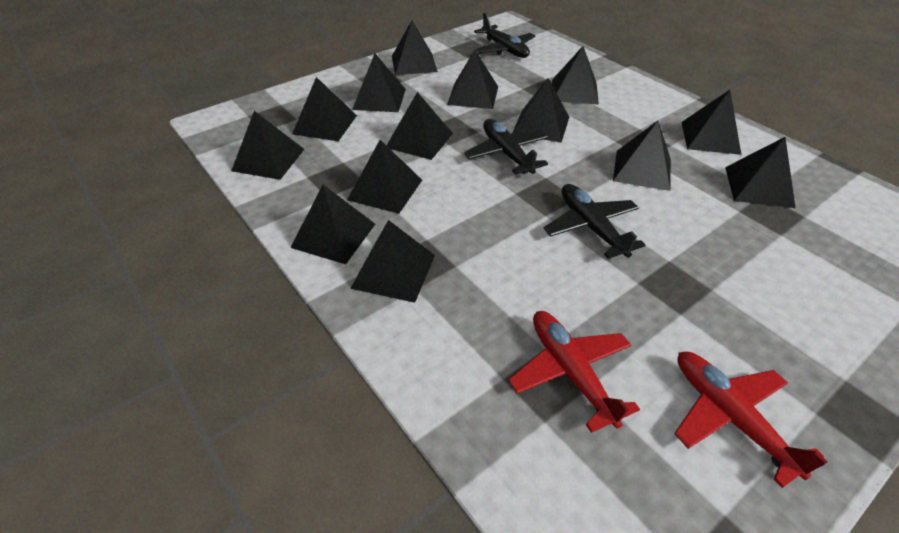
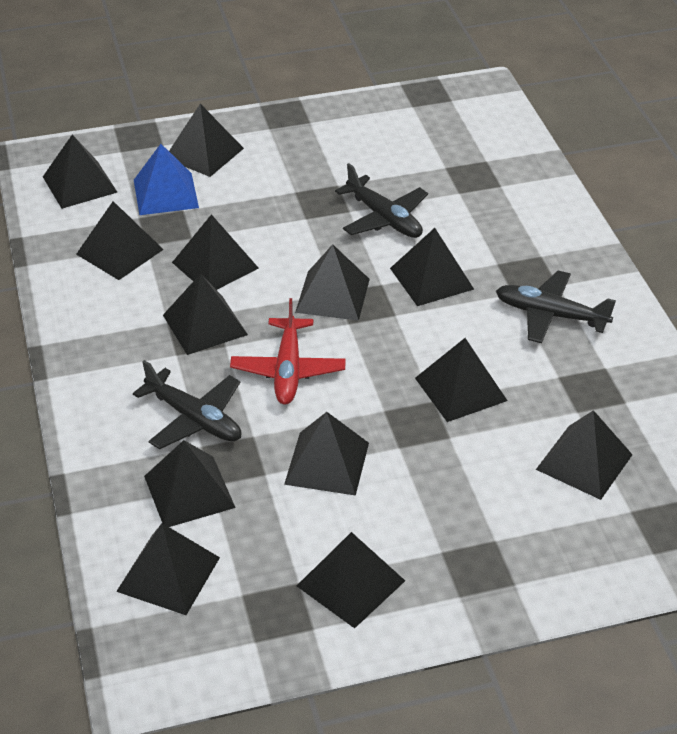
black pyramid: [231,111,305,180] [290,185,375,264] [292,77,357,141] [347,140,422,214] [350,220,435,303] [352,54,406,112] [386,92,453,160] [392,21,438,75] [447,50,498,109] [513,78,569,143] [552,46,599,105] [613,121,671,191] [681,90,741,155] [725,137,796,208] = 14 -> [43,135,118,209] [76,201,164,280] [116,523,220,615] [144,440,236,527] [163,274,248,355] [169,104,244,177] [172,214,259,290] [284,412,369,496] [295,244,370,321] [297,532,405,628] [390,228,474,306] [415,338,507,422] [536,410,633,500] = 13
blue pyramid: none = 0 -> [134,144,199,215] = 1
red plane: [509,311,640,433] [674,352,828,488] = 2 -> [230,298,346,405] = 1

